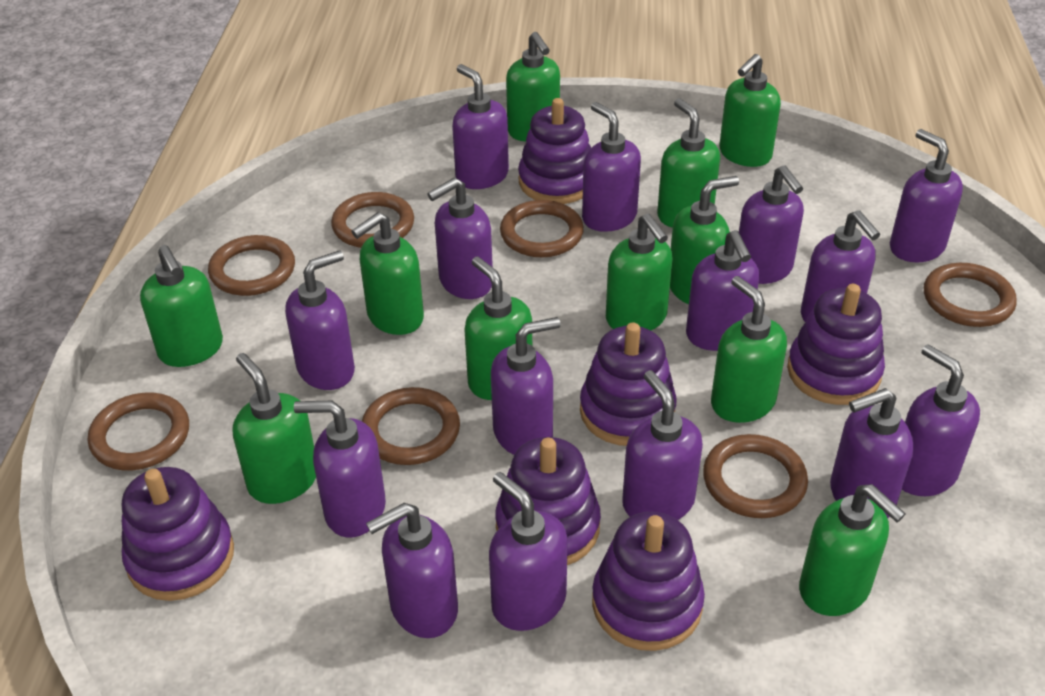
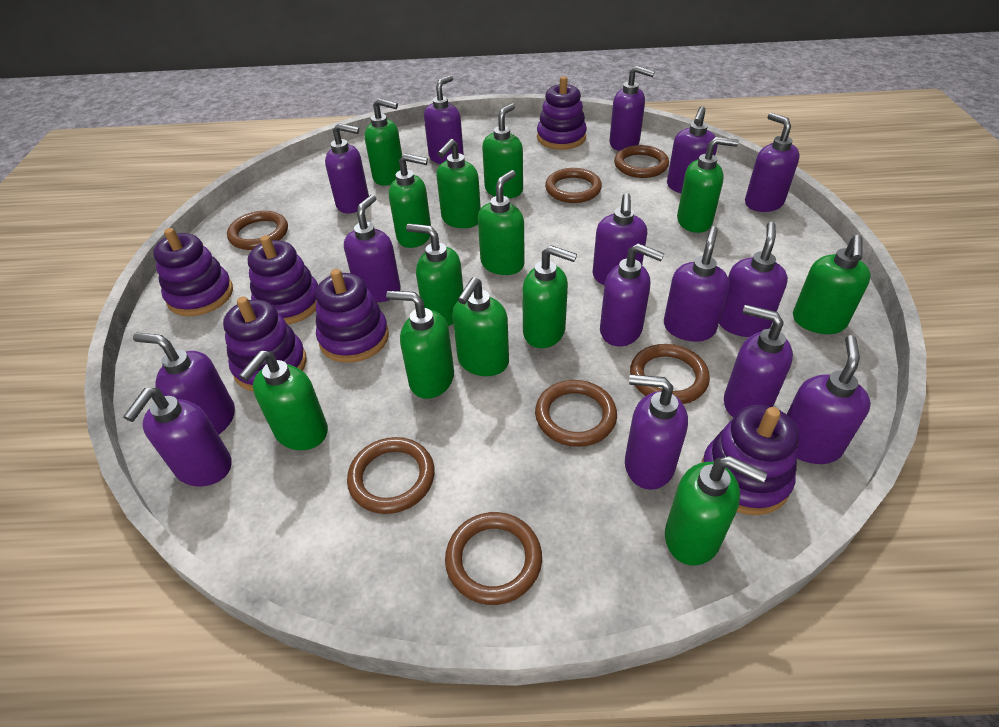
green soap dispenser: [140,245,223,367] [233,353,316,504] [351,212,424,335] [464,257,532,400] [506,32,560,142] [606,214,673,330] [657,98,720,228] [670,176,739,304] [711,276,787,423] [719,54,781,167] [799,484,906,616] = 11 -> [239,350,328,450] [365,98,402,186] [386,291,454,399] [389,153,431,248] [406,224,463,326] [436,139,481,228] [452,277,509,376] [478,170,525,275] [482,103,523,198] [522,245,577,348] [665,456,767,566] [677,137,739,233] [793,235,871,334] = 13

